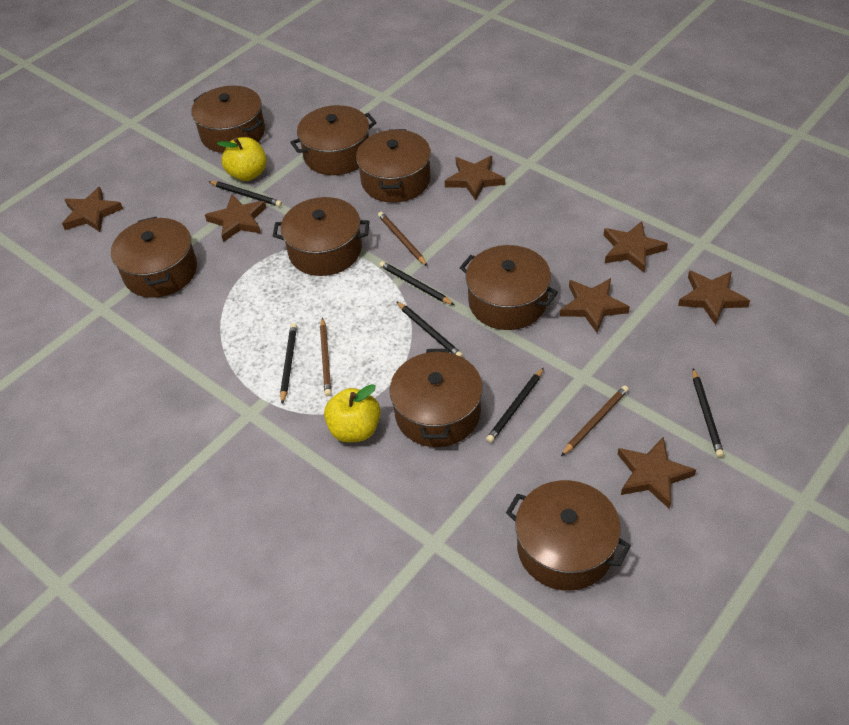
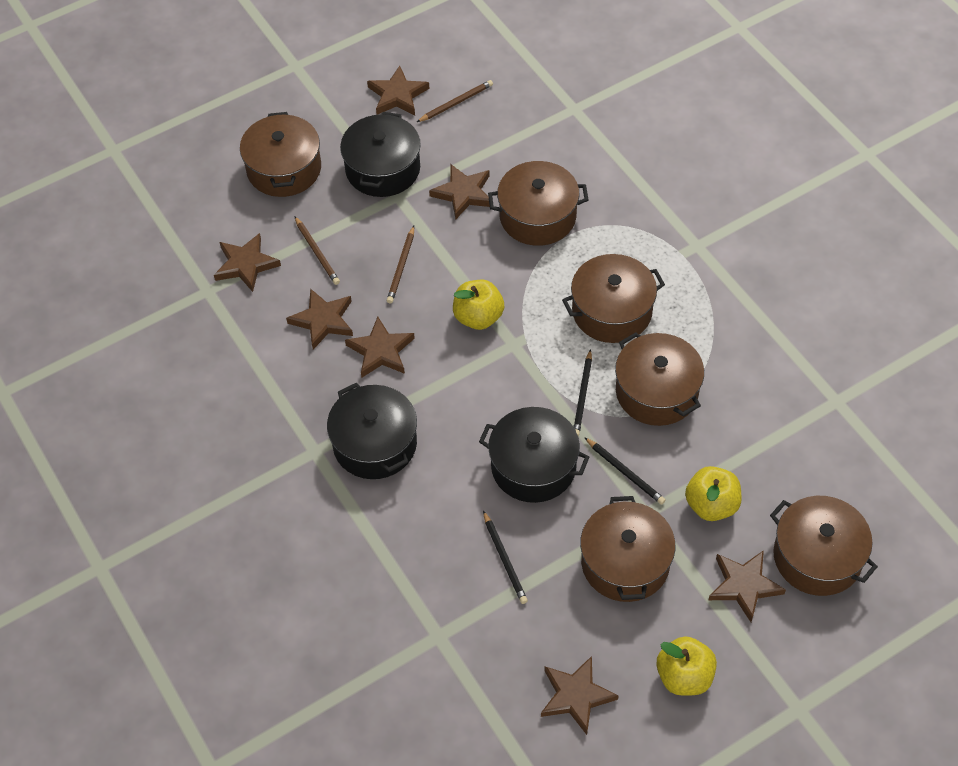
black pencil: [208,181,282,207] [280,323,297,404] [379,261,454,305] [396,301,463,357] [486,367,544,443] [693,368,724,457] = 6 -> [483,510,528,604] [573,349,592,436] [584,437,666,505] = 3
black pot: none = 0 -> [327,383,417,479] [340,112,421,197] [479,407,589,503] = 3
brown pot: [111,217,197,298] [191,85,265,153] [273,197,370,276] [290,105,377,175] [356,129,431,203] [390,349,483,447] [460,245,558,330] [506,480,631,591] = 8 -> [240,112,321,197] [488,161,589,246] [562,254,665,343] [580,496,675,602] [615,332,704,426] [770,496,878,596] = 6
yellow apple: [217,137,267,181] [324,384,381,442] = 2 -> [453,280,504,330] [656,636,717,696] [685,466,742,521] = 3

